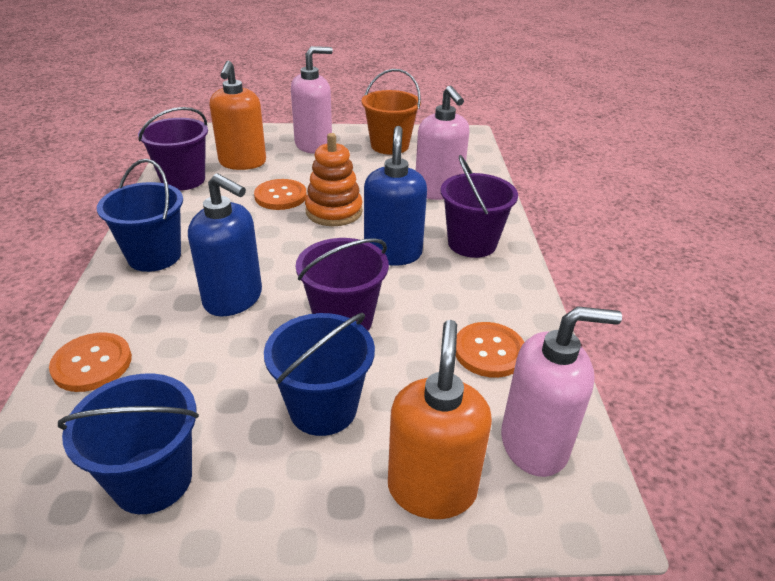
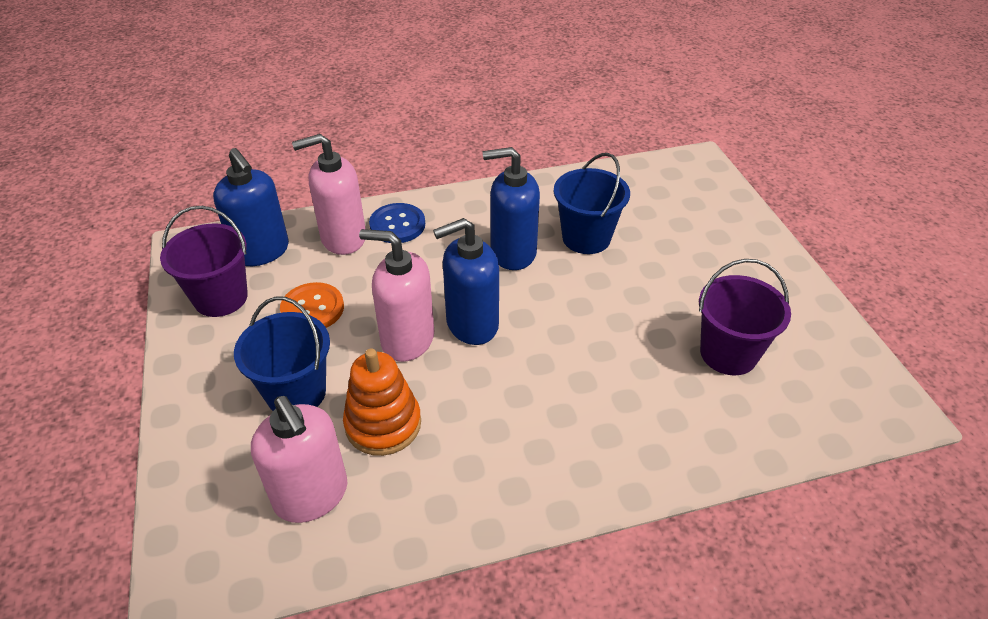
blue bucket: [58,373,199,514] [97,159,183,272] [264,313,375,436] = 3 -> [234,297,330,411] [554,153,630,254] = 2
blue button: none = 0 -> [369,203,425,243] = 1
blue soap dispenser: [188,173,262,316] [364,126,427,265] = 2 -> [213,148,289,266] [433,218,499,345] [483,147,540,270] = 3
orange bucket: [362,69,421,155] = 1 -> none = 0
orange button: [49,333,132,392] [254,179,307,210] [456,322,524,378] = 3 -> [280,282,344,328] = 1
orange soap dispenser: [210,61,266,170] [388,320,492,519] = 2 -> none = 0
purple bucket: [138,107,208,191] [296,238,389,331] [440,155,518,258] = 3 -> [160,206,248,317] [699,259,791,375] = 2

